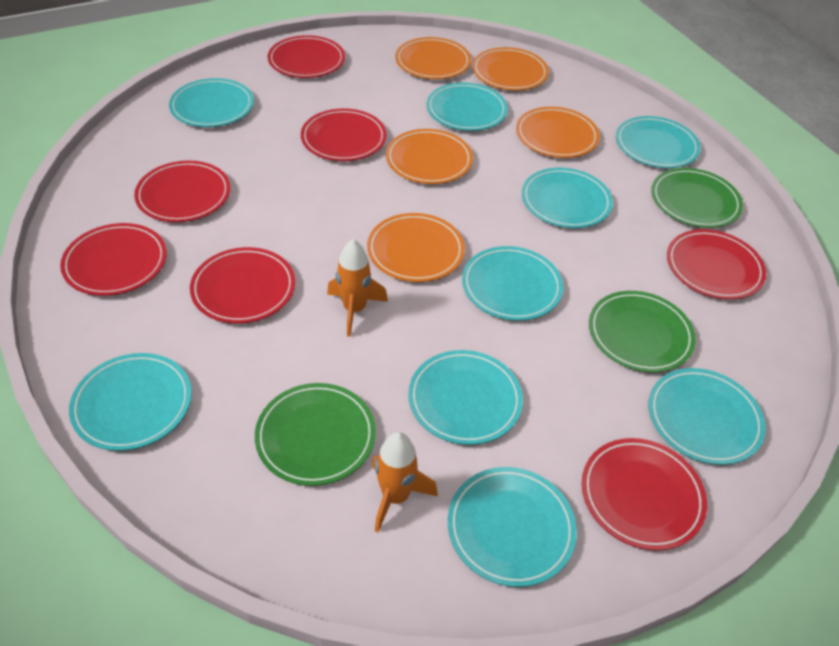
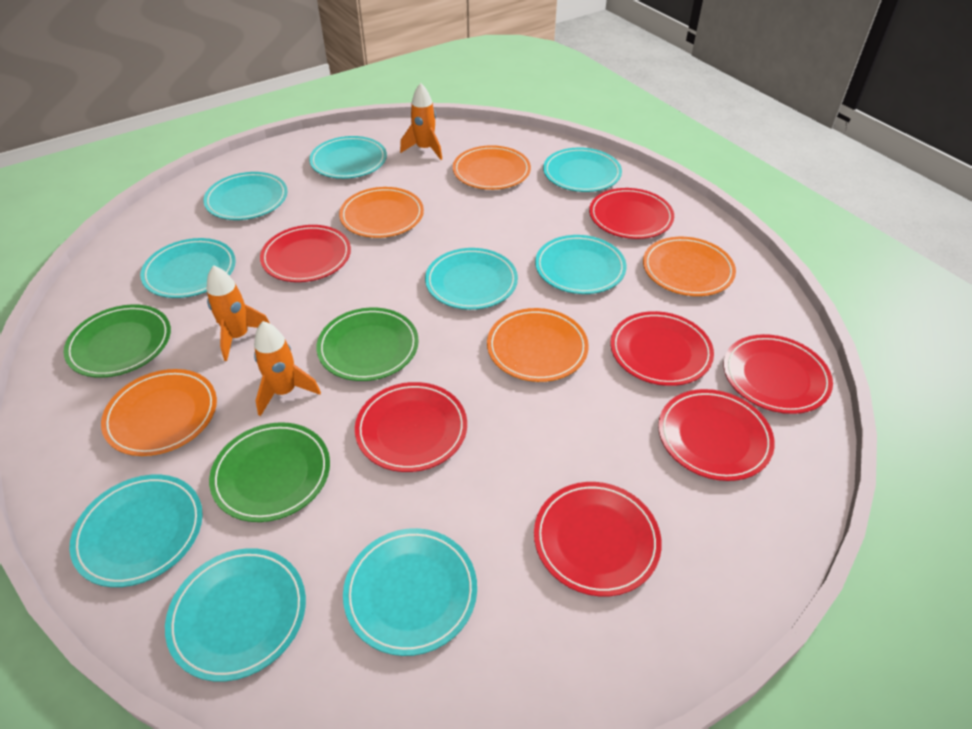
orange rocket: [327,239,388,337] [372,432,438,532] = 2 -> [207,265,269,361] [254,321,321,416] [400,83,442,160] = 3

